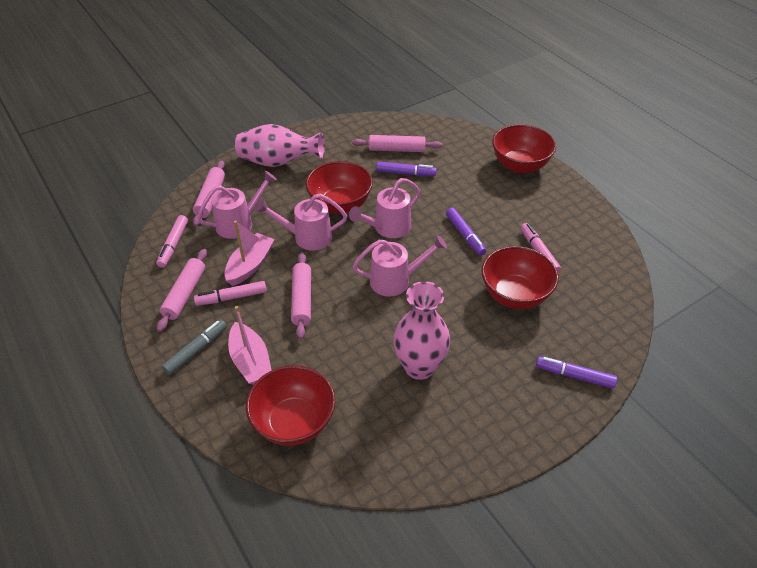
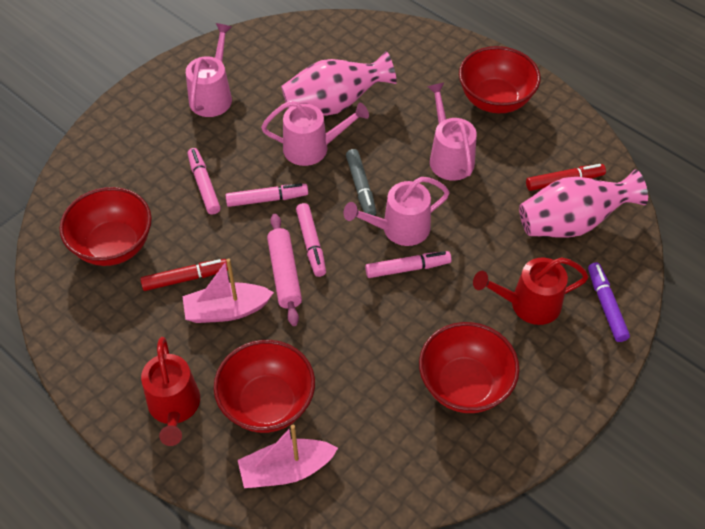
pink marker: [156,215,188,268] [194,281,267,306] [521,223,561,273] = 3 -> [187,148,221,215] [225,183,308,207] [296,203,326,277] [365,251,452,278] = 4
pink rolling pin: [157,249,207,332] [193,161,225,226] [291,253,311,339] [352,135,442,152] = 4 -> [267,214,302,326] = 1
purple marker: [376,162,437,176] [446,208,486,256] [536,356,617,389] = 3 -> [588,262,630,342] = 1
red marker: none = 0 -> [140,259,228,291] [526,164,606,191] = 2
red watering can: none = 0 -> [141,337,200,446] [473,257,589,325] = 2

